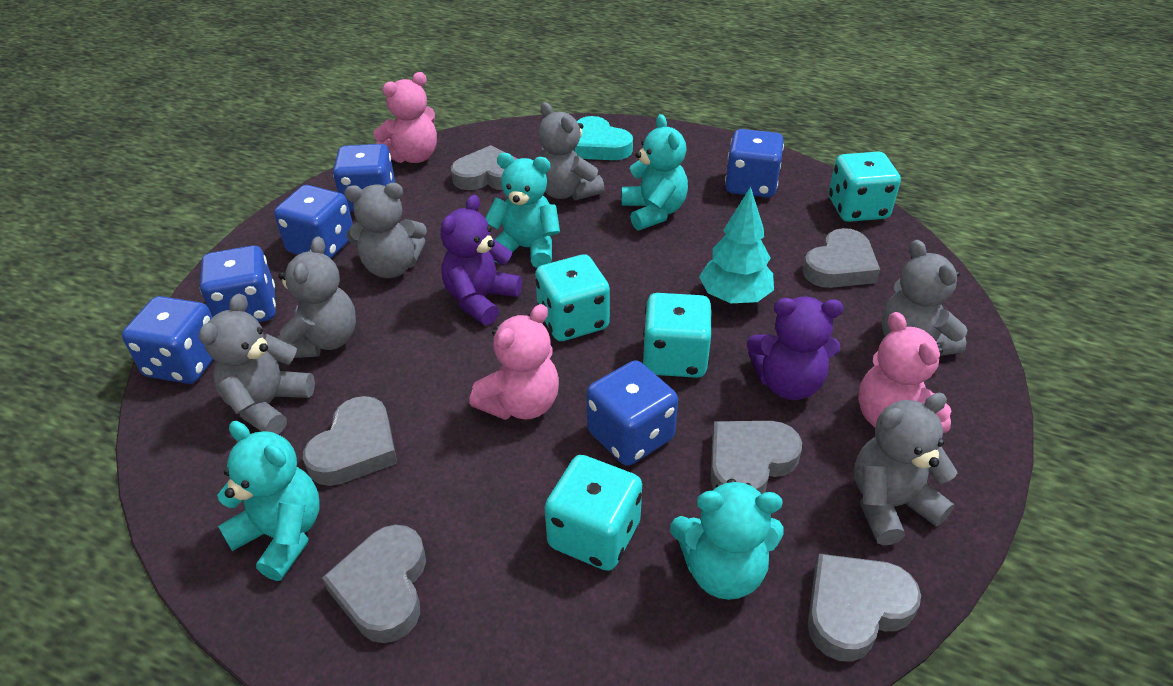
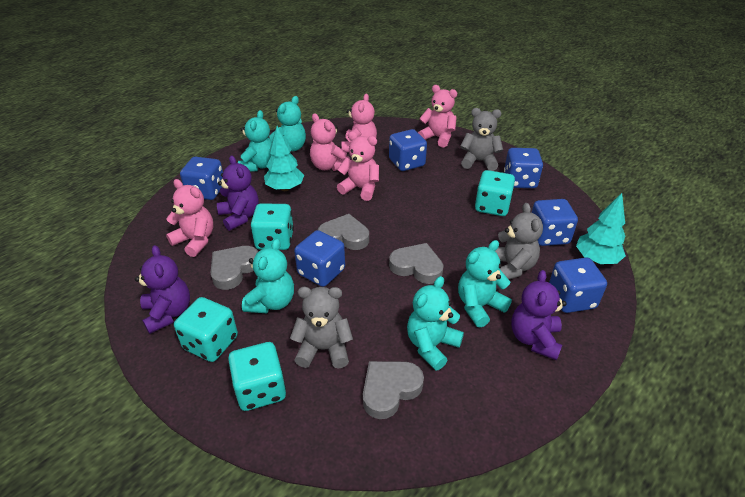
grey heart: [303,396,397,486] [322,525,426,643] [451,145,517,190] [711,421,802,494] [803,228,880,288] [808,554,921,662] = 6 -> [211,246,258,290] [318,214,369,250] [363,361,424,419] [389,243,444,284] = 4
grey teddy bear: [199,294,315,435] [277,236,356,358] [344,183,427,278] [538,102,605,200] [854,393,957,546] [881,240,968,356] = 6 -> [290,287,353,369] [460,108,503,171] [495,203,543,279] = 3
pink teddy bear: [373,72,437,163] [469,304,559,420] [858,312,951,433] = 3 -> [166,179,213,257] [310,113,350,171] [337,132,379,201] [341,94,377,152] [418,85,457,148] = 5
purple teddy bear: [441,195,522,325] [747,296,844,400] = 2 -> [135,245,190,334] [217,155,259,231] [511,270,567,360] = 3
turquoise heart: [575,116,633,160] = 1 -> none = 0
turquoise teddy bear: [217,421,320,581] [485,153,560,268] [621,114,688,230] [670,479,784,600] = 4 -> [238,110,272,172] [242,238,294,313] [269,96,306,151] [407,276,464,370] [458,240,512,328] = 5
turquoise tree: [699,186,774,304] = 1 -> [264,126,304,191] [576,193,626,264] = 2

